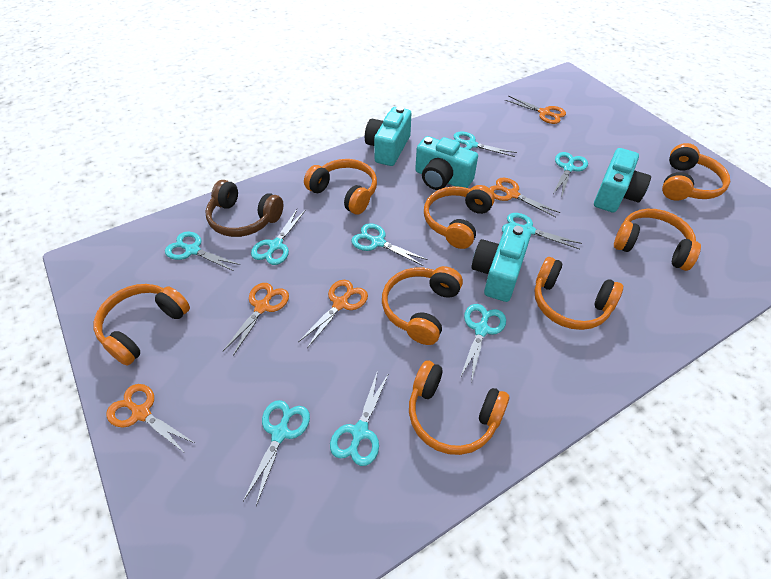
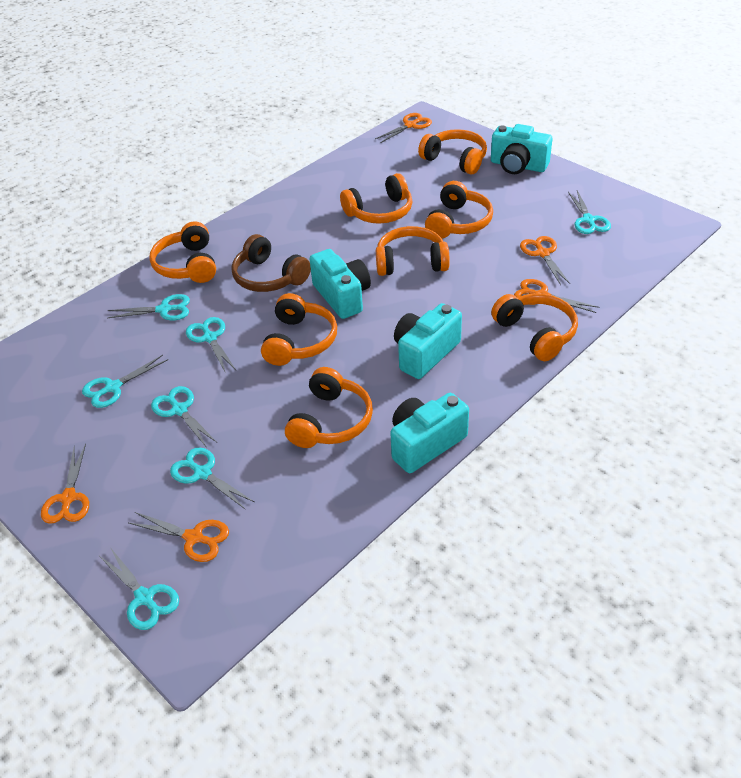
turquoise scissors: [165,232,240,271] [243,400,310,506] [251,209,305,265] [330,370,389,466] [351,223,428,266] [454,132,517,157] [460,304,506,383] [502,213,582,250] [553,152,588,198] = 9 -> [82,355,168,408] [100,547,179,630] [108,294,190,320] [151,386,216,448] [170,447,254,510] [186,317,236,373] [568,191,611,234] = 7

